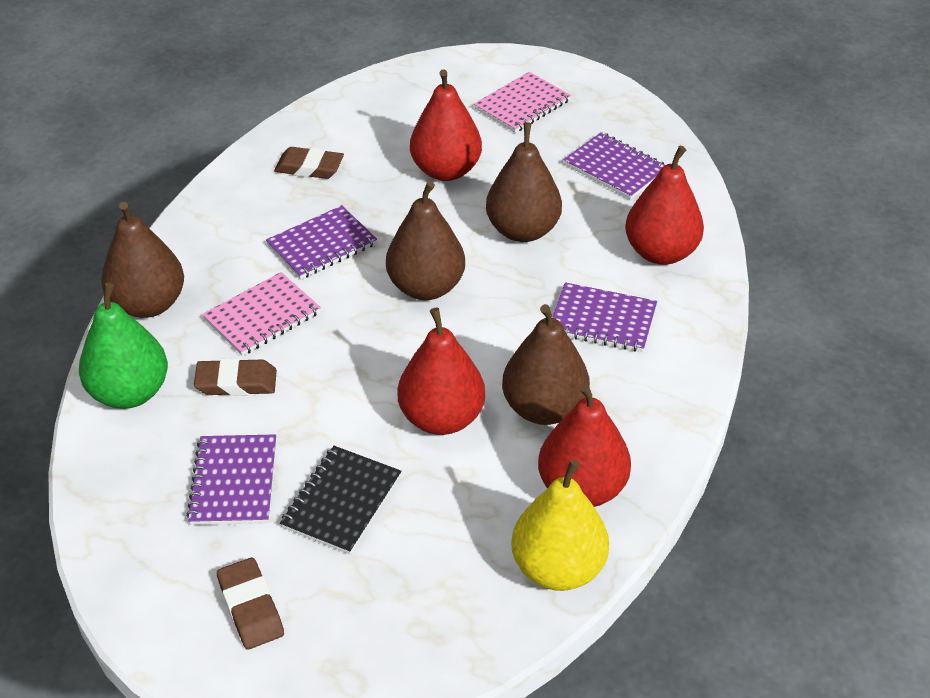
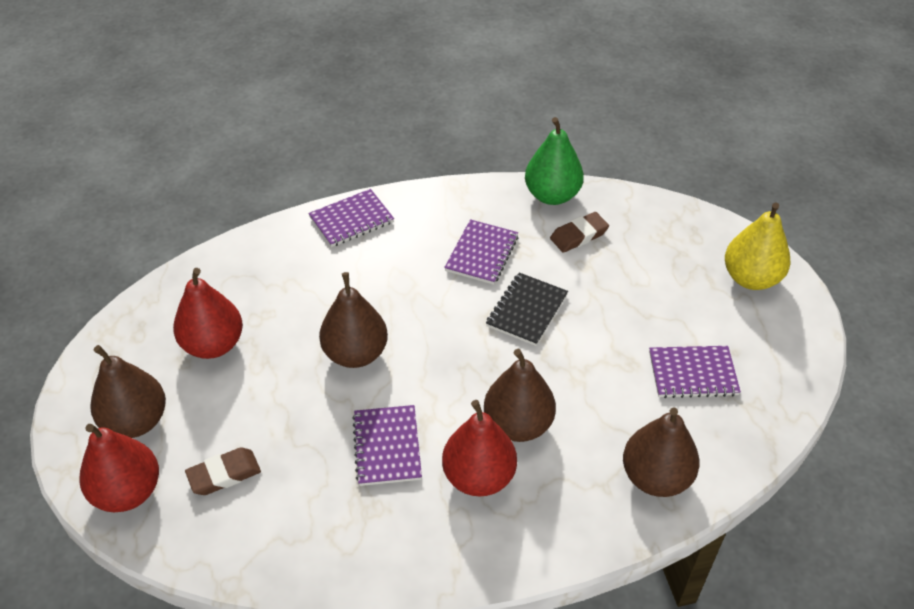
brown eraser: [194,358,277,396] [217,558,284,650] [274,147,344,179] = 3 -> [185,447,261,495] [550,212,609,253] = 2
pink notebook: [202,272,321,356] [474,72,571,133] = 2 -> none = 0
red pear: [398,307,485,435] [410,70,482,181] [538,383,631,507] [625,146,704,265] = 4 -> [79,424,159,512] [173,268,243,359] [442,400,517,496] = 3

